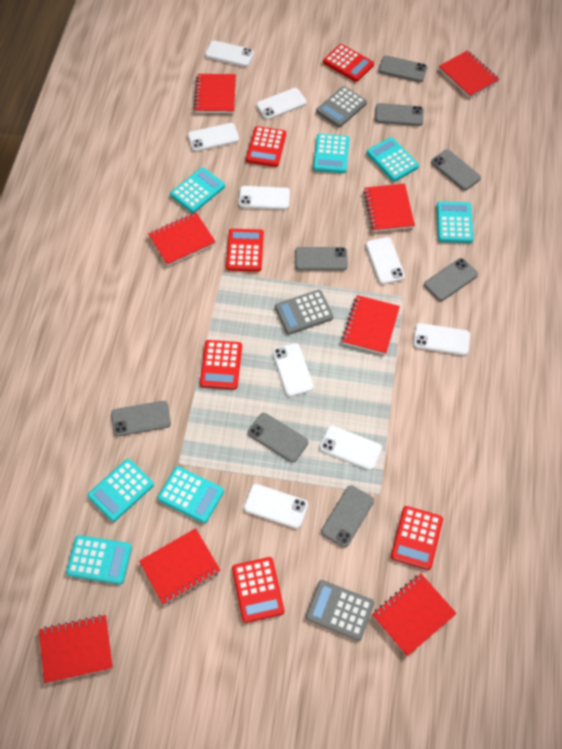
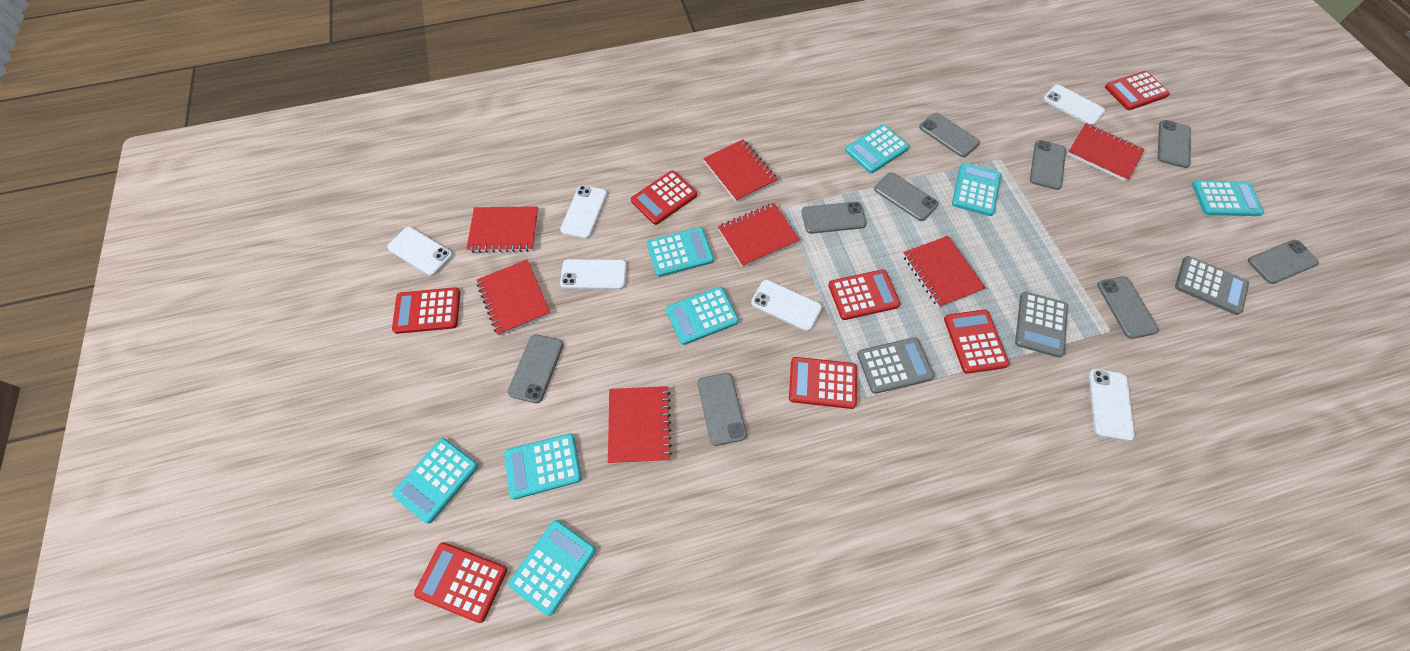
grey phone: [111,401,171,436] [248,413,308,463] [295,247,348,270] [321,485,374,547] [375,103,424,126] [378,56,428,82] [424,258,478,301] [431,150,481,191] = 8 -> [507,334,563,403] [697,373,747,446] [802,202,867,234] [874,172,938,221] [919,113,980,157] [1030,140,1066,190] [1097,276,1159,339] [1158,120,1191,168] [1248,240,1319,284] = 9
red calculator: [200,340,242,390] [226,229,264,272] [232,557,284,623] [246,126,286,167] [323,44,374,82] [391,506,443,570] = 6 -> [392,287,460,334] [414,542,507,623] [631,171,697,225] [789,357,857,409] [828,269,900,320] [944,310,1009,374] [1105,71,1170,110] = 7
red notebook: [39,615,113,683] [139,528,221,605] [148,212,216,266] [194,74,236,113] [342,295,400,355] [363,183,415,232] [372,574,457,656] [439,50,499,98] = 8 -> [466,206,539,253] [476,260,551,336] [608,386,672,464] [703,140,777,202] [718,203,800,267] [903,236,986,308] [1067,123,1145,182] = 7
turquoise calculator: [66,535,132,585] [88,459,154,522] [158,466,224,523] [170,167,225,213] [313,134,350,173] [367,137,419,182] [437,201,473,243] = 7 -> [392,438,478,524] [504,433,582,499] [508,520,596,616] [647,227,714,277] [666,287,739,345] [845,124,909,173] [952,163,1001,216] [1192,180,1264,216] = 8
white phone: [188,123,239,151] [205,40,254,67] [239,186,290,210] [244,484,308,529] [256,88,307,120] [272,343,314,397] [320,426,382,470] [366,237,405,284] [413,323,470,355] = 9 -> [387,227,453,276] [560,185,607,239] [560,259,627,289] [751,280,822,331] [1043,84,1105,126] [1089,369,1135,441] = 6

